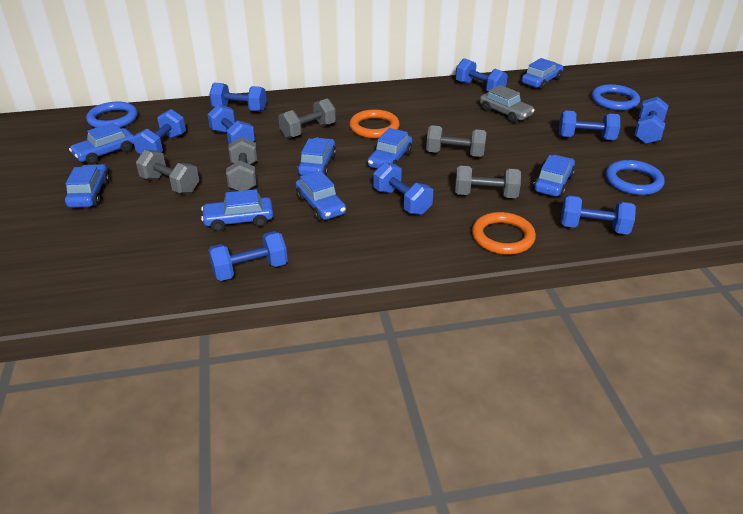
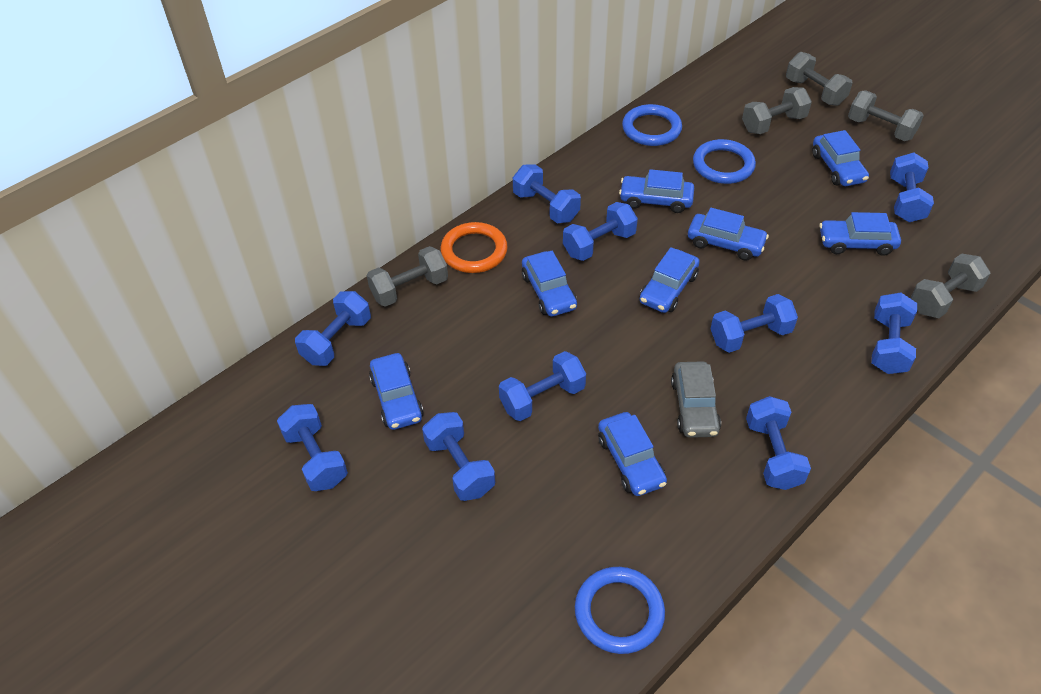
blue dumbbell: [132,109,186,154] [208,104,255,144] [208,231,288,281] [209,83,267,112] [374,162,433,215] [455,58,508,91] [559,111,620,140] [561,195,636,234] [634,97,668,144] = 9 -> [277,404,348,491] [295,291,371,366] [422,412,495,501] [499,351,586,421] [513,164,581,223] [563,202,638,261] [711,294,798,353] [746,396,811,490] [871,293,917,374] [890,153,934,222] = 10
orange ring: [349,109,400,138] [472,212,536,255] = 2 -> [441,222,508,273] = 1

